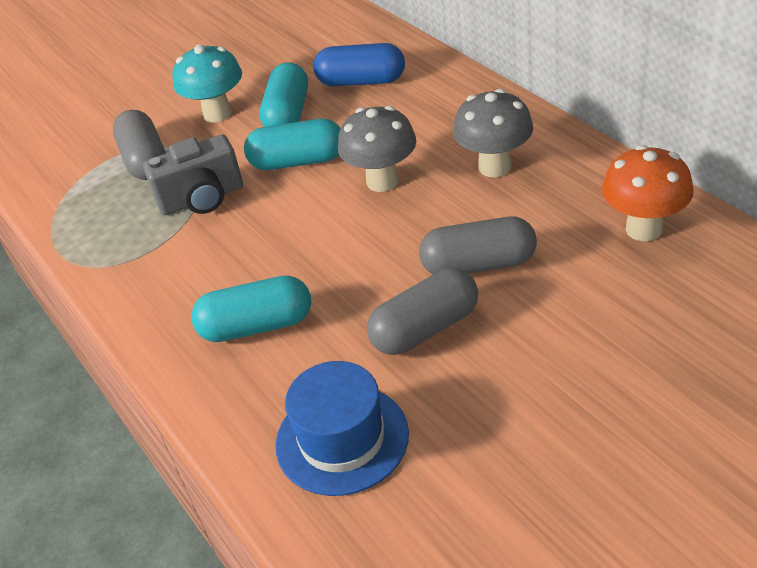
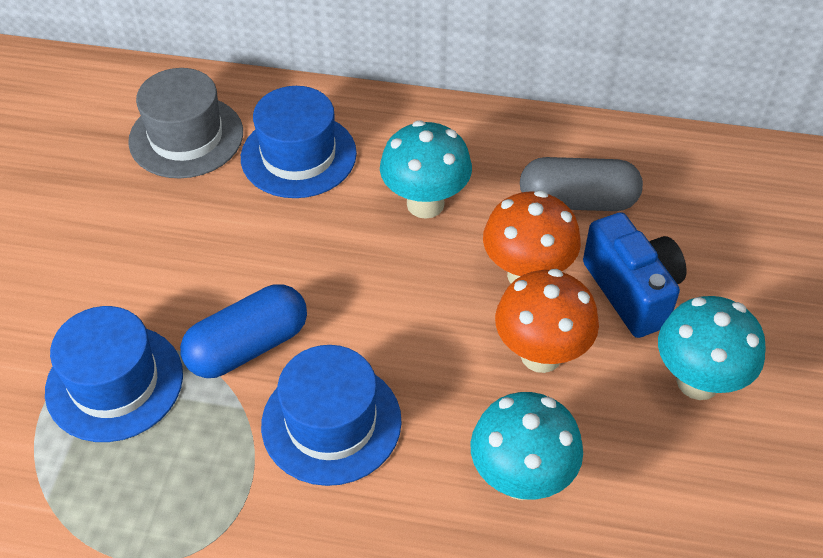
blue camera: none = 0 -> [583,212,687,338] = 1
blue hat: [275,361,409,496] = 1 -> [45,306,183,442] [241,86,357,198] [261,345,402,486] = 3
grey camera: [143,134,243,215] = 1 -> none = 0
grey capsule: [113,110,166,180] [367,268,478,355] [419,217,537,274] = 3 -> [520,157,643,211] = 1
grey hat: none = 0 -> [128,68,243,178] = 1
grey mushroom: [338,106,416,192] [453,89,533,178] = 2 -> none = 0
orange mushroom: [602,145,694,241] = 1 -> [483,190,581,283] [495,269,599,373] = 2
turquoise capsule: [191,276,311,342] [244,119,340,170] [259,62,308,127] = 3 -> none = 0
turquoise mushroom: [173,44,242,122] = 1 -> [380,120,472,219] [470,392,583,500] [658,296,766,400] = 3

